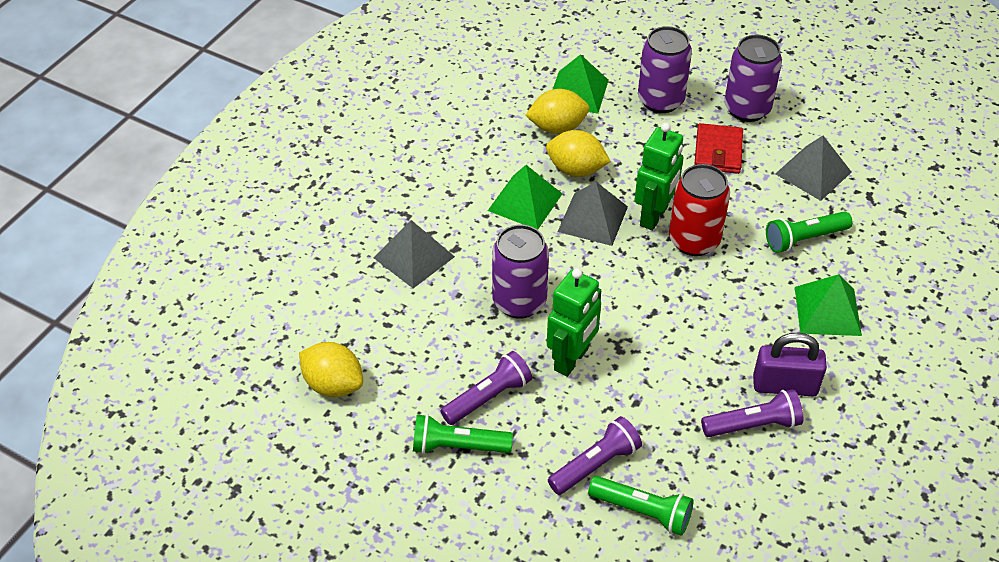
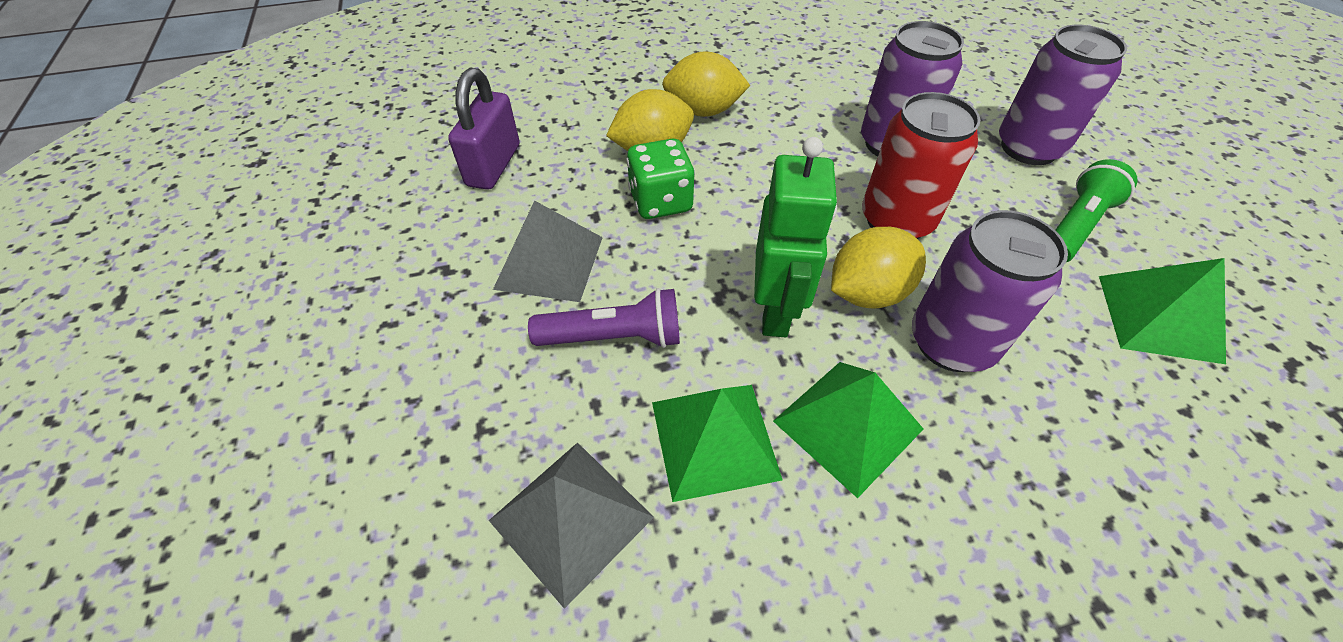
green dice: none = 0 -> [626,139,695,219] = 1
green flashlight: [413,414,513,454] [588,476,694,536] [766,211,853,253] = 3 -> [1055,159,1138,262] = 1
green robot: [547,268,601,377] [635,123,684,230] = 2 -> [754,137,837,337] = 1
grey pyramid: [373,220,455,288] [558,182,628,246] [775,136,851,201] = 3 -> [489,442,654,609] [493,200,603,302] = 2
purple flashlight: [440,351,532,425] [548,416,642,495] [701,389,803,437] = 3 -> [528,288,680,348] = 1
red wallet: [694,123,743,174] = 1 -> none = 0

